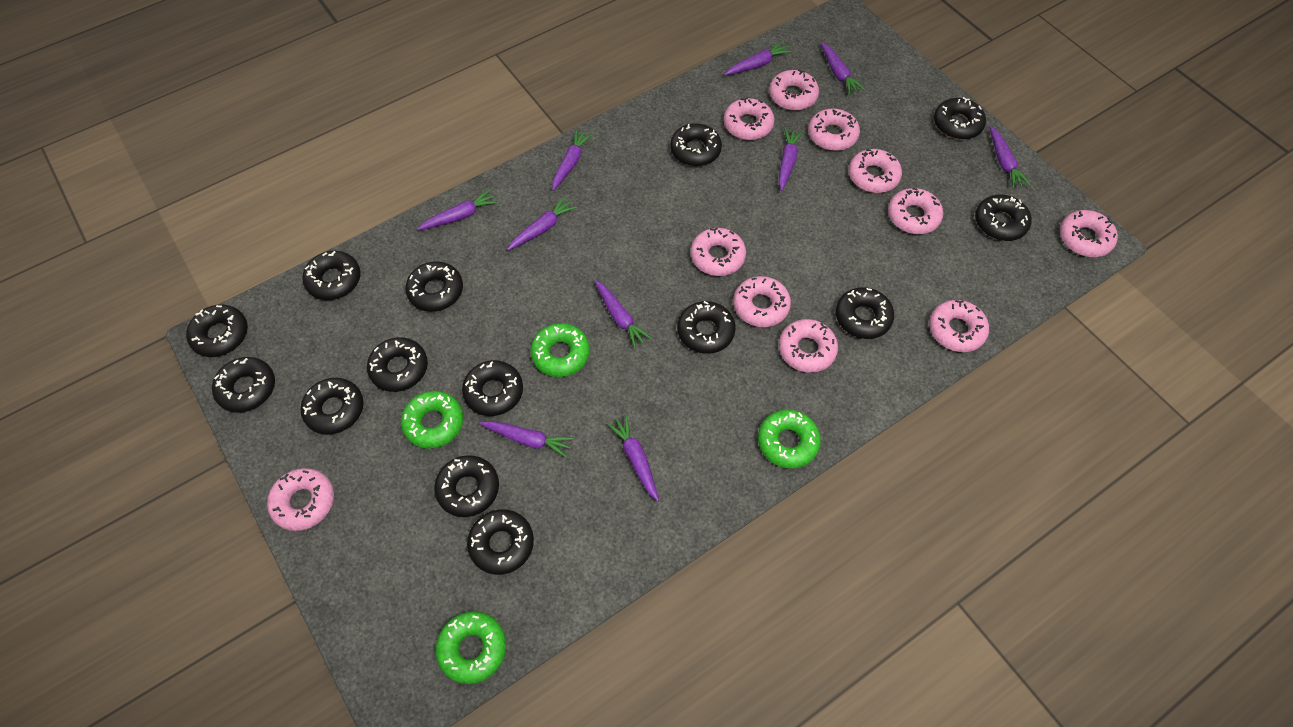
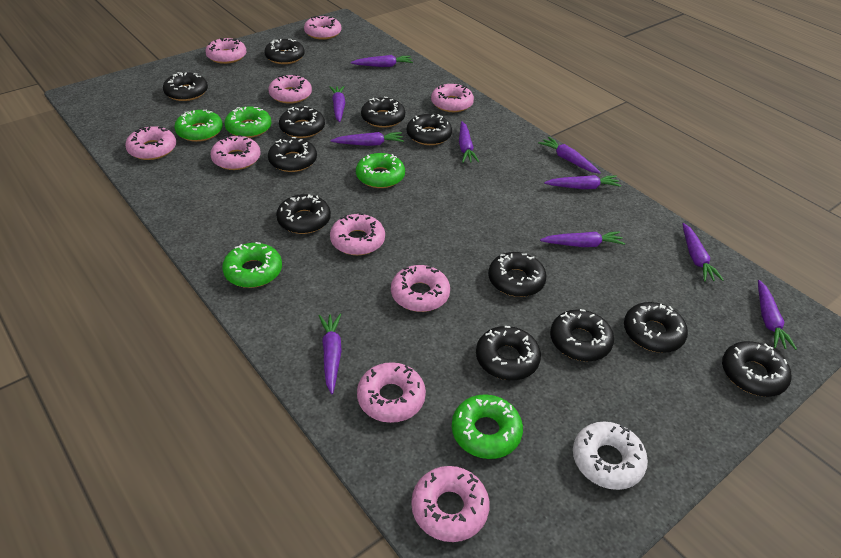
black donut: [186,305,248,357] [212,357,275,413] [300,378,364,435] [302,251,361,300] [367,337,428,392] [405,261,463,312] [434,455,499,517] [462,360,523,416] [467,509,534,575] [670,123,722,166] [677,301,736,354] [836,287,894,339] [934,97,986,139] [975,194,1031,241] = 14 -> [163,72,208,101] [264,39,305,64] [268,137,317,172] [276,194,331,234] [279,106,325,138] [361,97,405,128] [407,114,452,145] [476,326,541,380] [488,252,547,297] [550,309,614,361] [624,302,688,353] [722,341,791,397] = 12
green donut: [401,391,463,449] [436,611,506,684] [530,323,590,377] [758,410,821,469] = 4 -> [174,110,223,142] [222,242,282,288] [224,106,271,138] [356,153,405,188] [452,394,523,459] = 5
pink donut: [267,468,334,531] [691,228,746,276] [724,98,775,140] [733,276,791,327] [769,69,819,110] [779,319,838,373] [808,109,860,151] [849,149,902,193] [888,188,943,234] [929,300,989,352] [1060,210,1118,257] = 11 -> [125,126,176,160] [205,38,246,64] [211,135,261,170] [268,74,312,104] [304,15,341,40] [330,213,385,255] [357,362,426,423] [391,265,450,312] [411,466,490,542] [431,84,474,112] = 10
white donut: none = 0 -> [573,422,648,490] = 1

